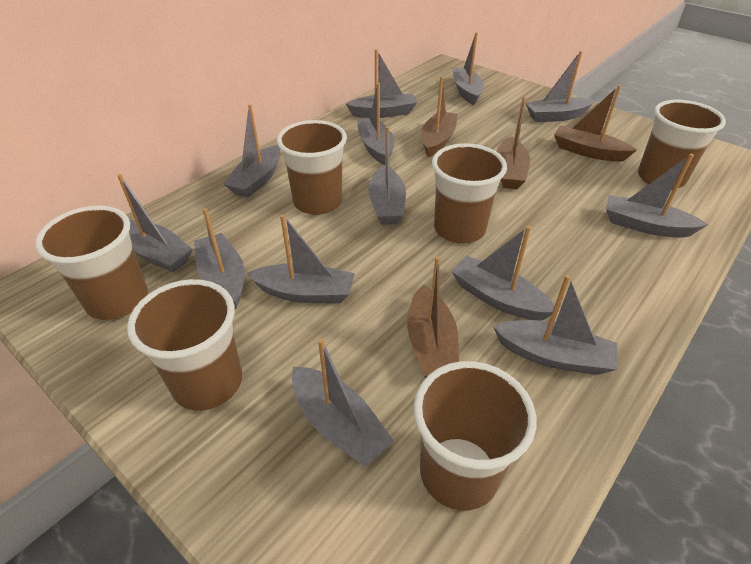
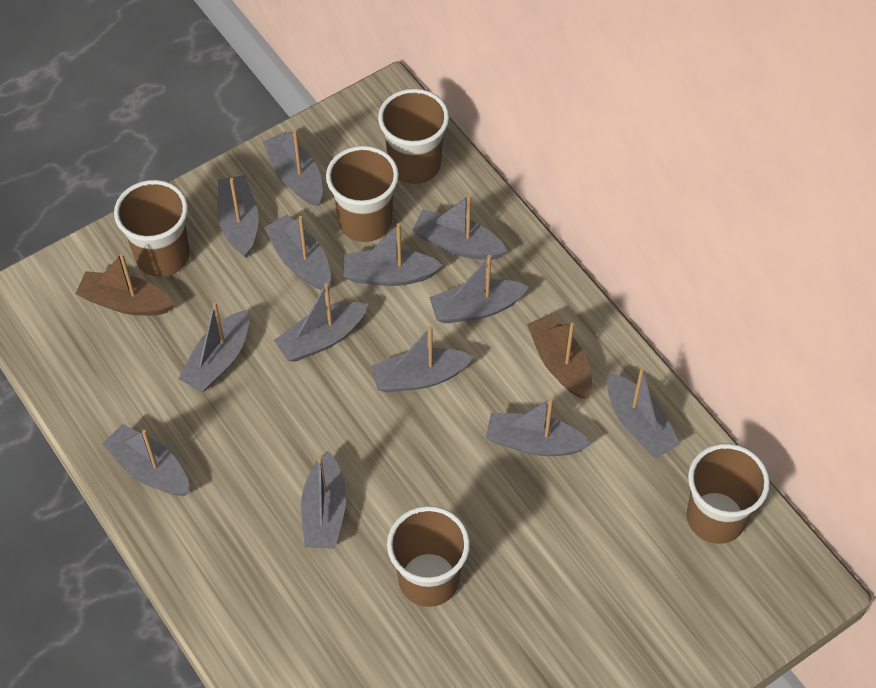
brown boat: [407,256,459,378] [421,76,458,157] [496,97,530,189] [554,85,637,162] = 4 -> [75,253,175,316] [527,313,592,399] = 2
brown cup: [35,205,148,320] [127,279,242,411] [277,120,347,215] [414,361,536,510] [432,143,507,243] [638,100,726,189] = 6 -> [114,180,190,277] [326,146,399,242] [378,89,449,184] [387,506,470,607] [687,443,770,544] = 5

